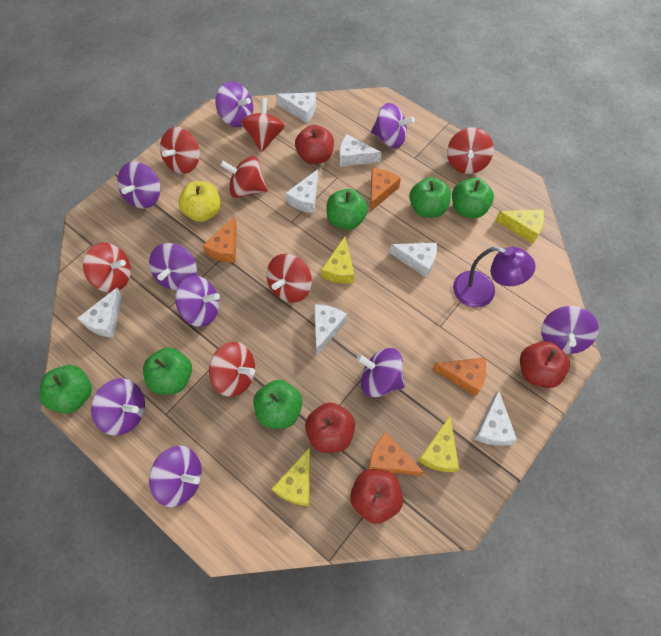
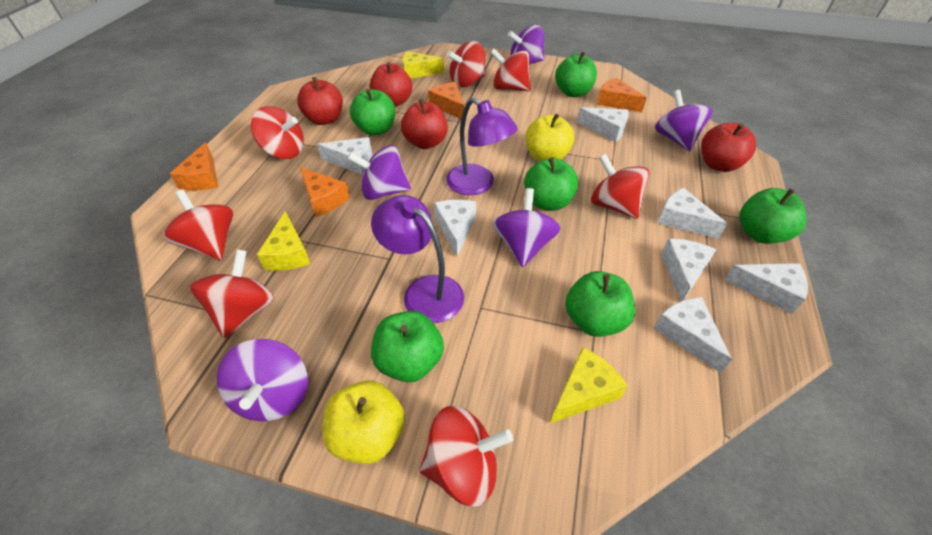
purple lamp: [453,247,536,307] = 1 -> [371,195,464,323] [446,97,518,195] = 2
purple spinning top: [91,378,145,436] [117,162,161,209] [149,243,197,290] [149,446,202,507] [175,276,220,327] [216,82,253,127] [357,348,405,397] [371,103,415,148] [541,306,599,354] = 9 -> [217,339,308,421] [347,145,411,200] [493,188,561,267] [508,25,545,65] [655,90,713,151] = 5
yellow apple: [179,181,221,222] = 1 -> [323,381,405,464] [526,113,574,162] = 2
yellow cheese: [272,447,310,506] [321,237,355,284] [418,416,459,472] [495,209,544,244] = 4 -> [257,211,311,271] [402,51,444,79] [550,347,628,424] = 3

